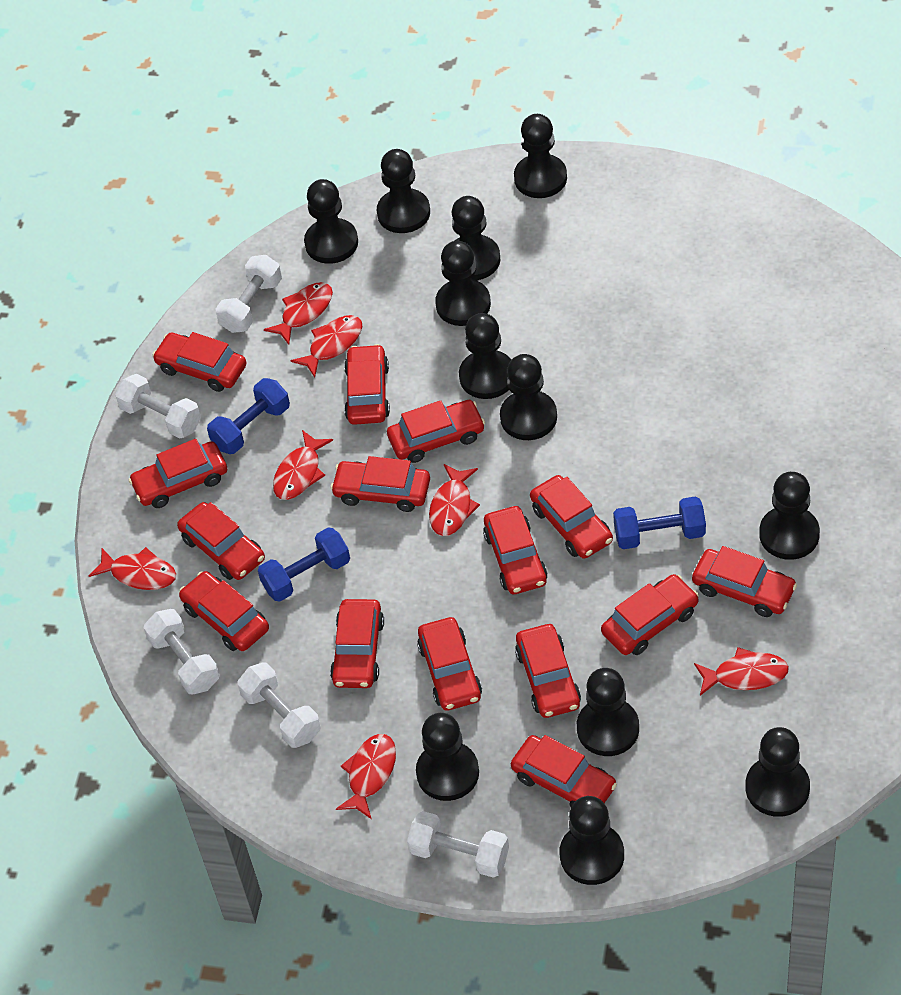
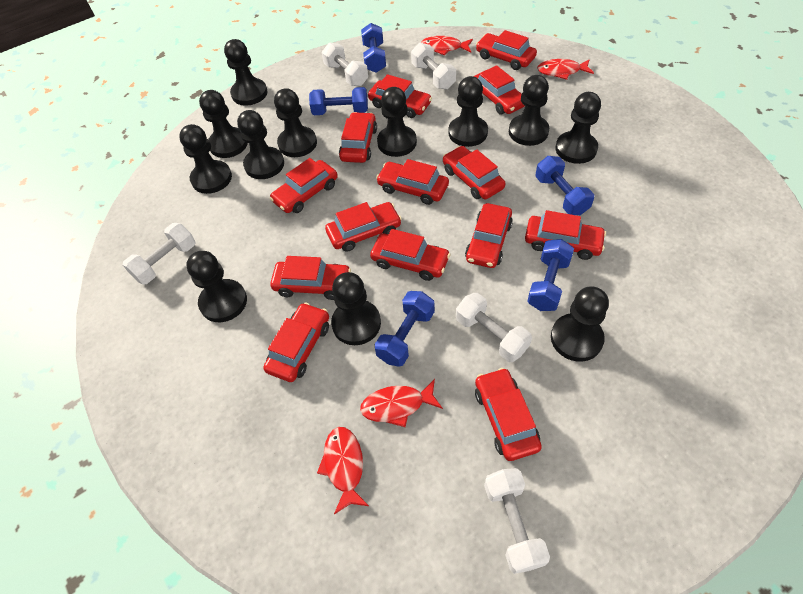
blue dumbbell: [207,378,290,454] [258,528,350,601] [613,496,706,549] = 3 -> [309,87,368,115] [361,23,386,73] [375,291,435,367] [527,239,574,311] [535,156,594,215] = 5
red car: [128,439,227,508] [152,332,247,392] [177,502,265,580] [179,571,269,651] [330,456,430,512] [330,599,384,688] [344,344,390,425] [387,400,485,463] [417,617,482,711] [483,506,548,594] [511,735,617,807] [515,624,581,718] [530,475,613,559] [601,574,699,655] [692,546,797,617] = 15 -> [263,303,329,382] [270,158,338,213] [270,256,351,300] [325,202,402,252] [339,112,377,163] [368,74,432,118] [370,229,450,281] [376,159,449,205] [443,146,505,199] [465,203,513,268] [473,65,525,115] [475,368,542,461] [476,30,537,70] [525,210,606,260] = 14
red fish: [89,547,176,590] [264,282,333,345] [273,430,333,500] [290,315,362,378] [336,734,396,819] [429,464,480,536] [694,647,789,696] = 7 -> [317,427,369,514] [360,379,443,427] [421,36,473,56] [537,59,594,80] = 4

